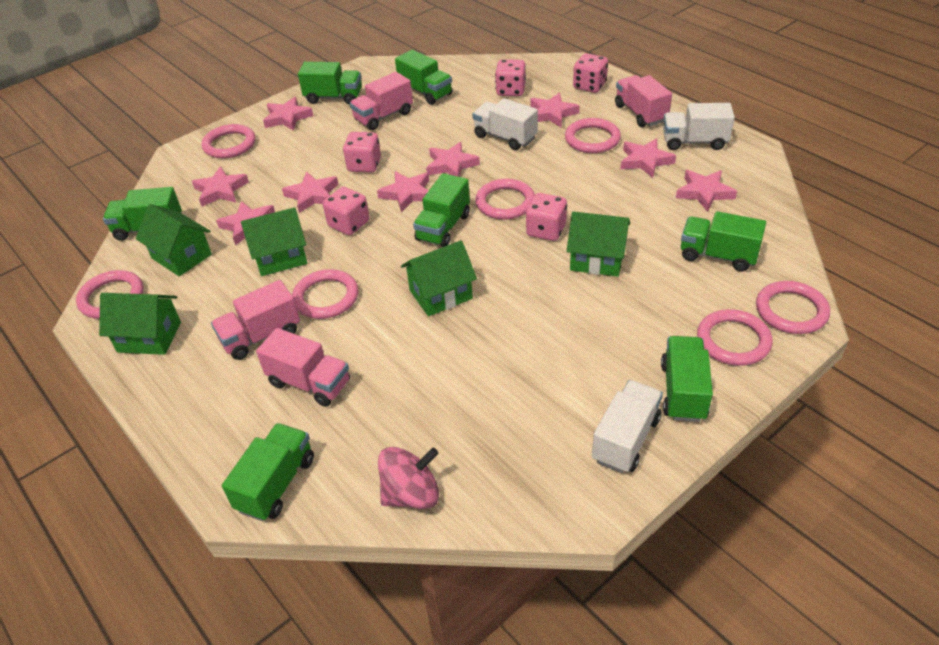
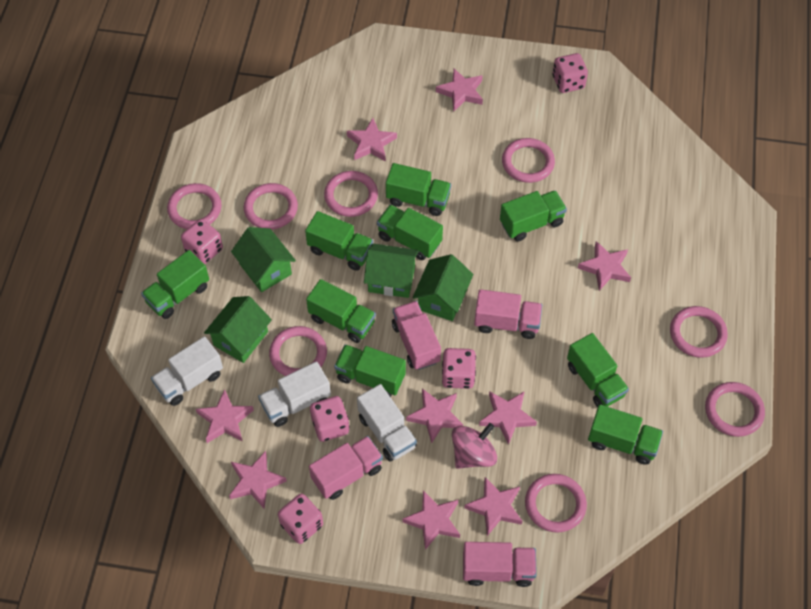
green house: [99,293,181,355] [136,204,212,276] [241,207,307,276] [401,240,477,316] [567,212,630,277] = 5 -> [204,296,272,363] [231,227,296,292] [364,243,419,298] [413,254,473,321] = 4
green truck: [103,187,182,241] [222,423,314,521] [298,62,362,105] [395,50,452,105] [413,173,470,247] [661,336,713,422] [681,211,766,272] = 7 -> [141,250,209,319] [305,211,373,271] [306,279,376,343] [334,344,406,397] [377,205,443,260] [386,163,451,216] [500,190,567,241] [567,333,629,407] [588,405,663,465] = 9
pink ring: [76,270,143,319] [202,124,255,159] [292,269,359,319] [475,179,535,220] [565,118,621,153] [697,309,773,366] [756,281,830,334] = 7 -> [167,183,221,229] [244,183,298,230] [269,326,327,376] [324,171,378,217] [502,138,555,183] [525,474,587,533] [670,306,728,358] [705,382,765,437] = 8

